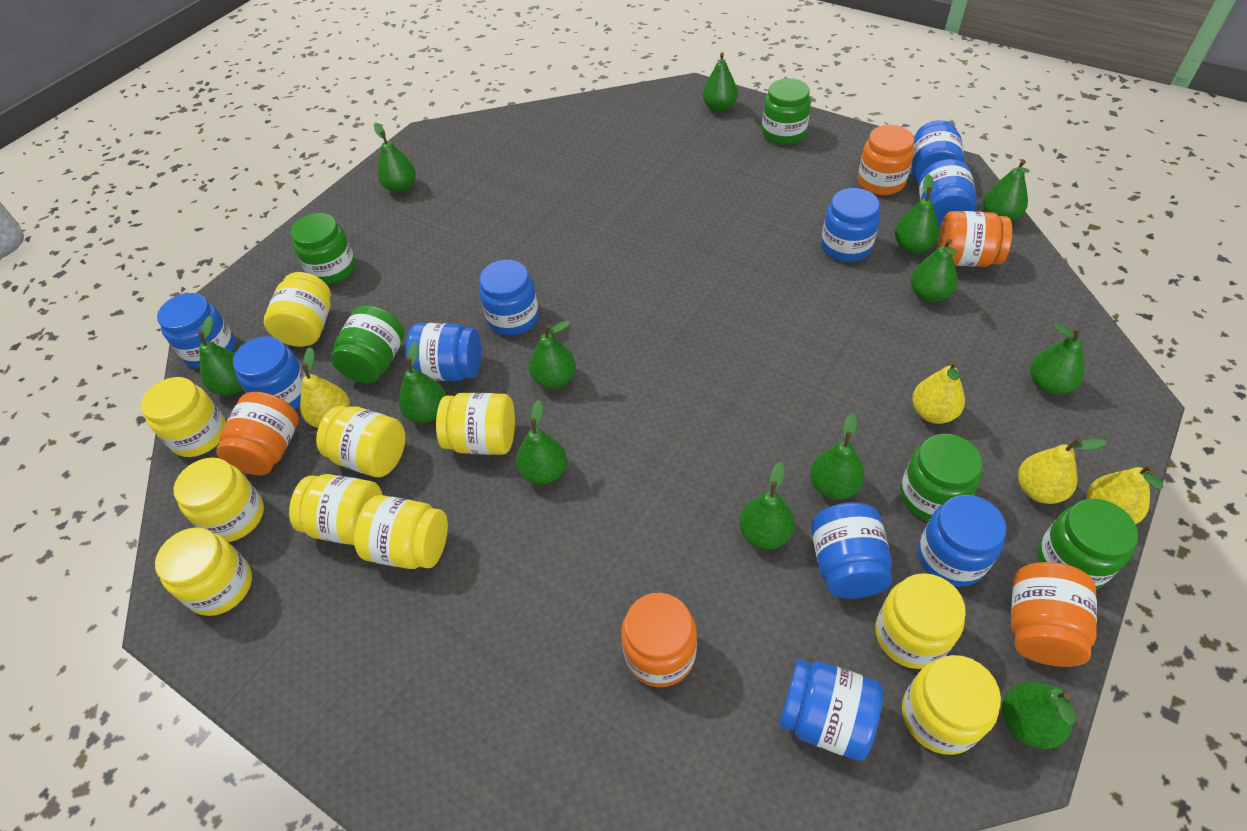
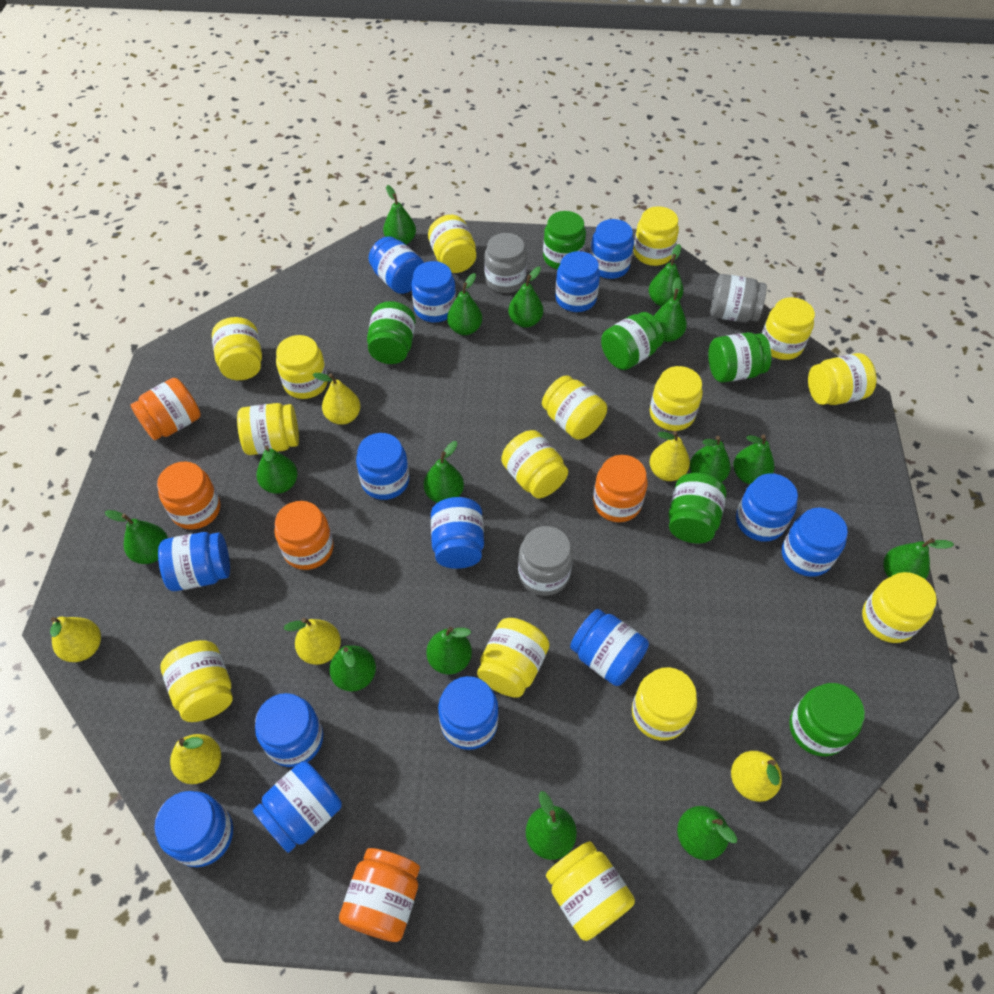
blue jar: [157,293,235,368] [233,336,306,409] [406,323,481,381] [479,260,539,335] [780,659,883,761] [811,502,892,599] [821,188,880,262] [912,120,965,183] [918,495,1006,587] [919,159,977,230] = 10 -> [154,791,233,867] [158,532,230,591] [253,761,342,853] [255,693,323,767] [356,433,409,500] [369,236,424,294] [411,261,456,322] [431,497,484,569] [438,676,499,750] [555,251,600,312] [570,609,649,686] [590,219,634,279] [736,473,798,542] [782,507,848,577] = 14
green jar: [291,213,356,284] [331,305,404,383] [762,78,811,145] [900,434,983,521] [1038,499,1138,590] = 5 -> [367,301,416,364] [543,211,586,270] [601,312,664,370] [668,473,726,543] [708,332,772,383] [789,683,865,756] = 6
green pear: [198,316,243,395] [374,123,416,193] [399,342,447,423] [516,400,567,485] [529,320,576,389] [703,52,738,112] [739,462,795,549] [810,413,864,500] [895,174,939,254] [911,239,958,302] [983,160,1030,221] [1002,682,1076,749] [1030,323,1085,395] = 13 -> [105,510,168,564] [256,446,298,494] [329,645,376,692] [383,185,416,245] [424,441,464,503] [426,627,472,674] [447,273,482,335] [508,267,543,328] [526,791,577,860] [649,244,684,307] [654,277,687,342] [677,806,737,860] [690,436,731,482] [733,434,774,484] [883,538,954,579] = 15
grey jar: none = 0 -> [484,233,527,293] [518,526,573,596] [710,274,767,322] = 3
yellow jar: [141,377,226,457] [155,527,252,616] [173,457,264,542] [264,272,331,347] [289,474,383,545] [316,406,405,477] [354,495,448,569] [436,393,515,455] [875,573,966,669] [902,655,1001,755] = 10 -> [160,640,233,722] [212,317,262,380] [237,403,299,455] [276,335,328,399] [428,215,476,273] [477,618,550,698] [501,430,568,498] [542,375,607,440] [546,841,635,941] [632,667,697,740] [633,206,679,266] [650,366,703,431] [762,297,815,360] [808,353,877,405] [862,572,937,643] = 15
yellow pear: [300,347,350,428] [912,361,965,424] [1018,438,1107,504] [1087,465,1163,524] = 4 -> [50,617,101,662] [170,734,221,784] [284,618,341,665] [313,373,360,425] [650,431,690,481] [731,751,782,802] = 6

